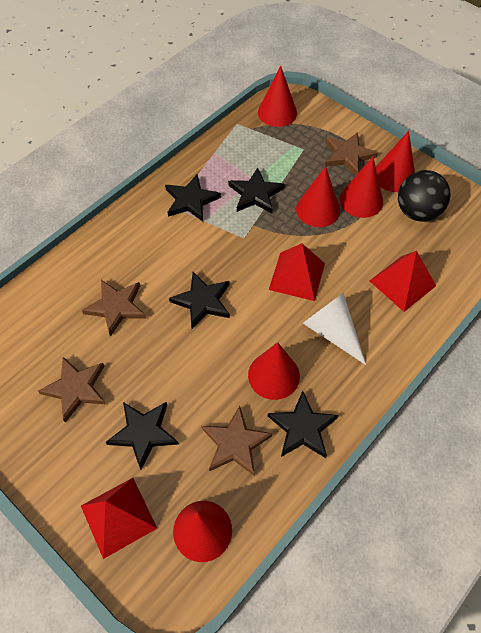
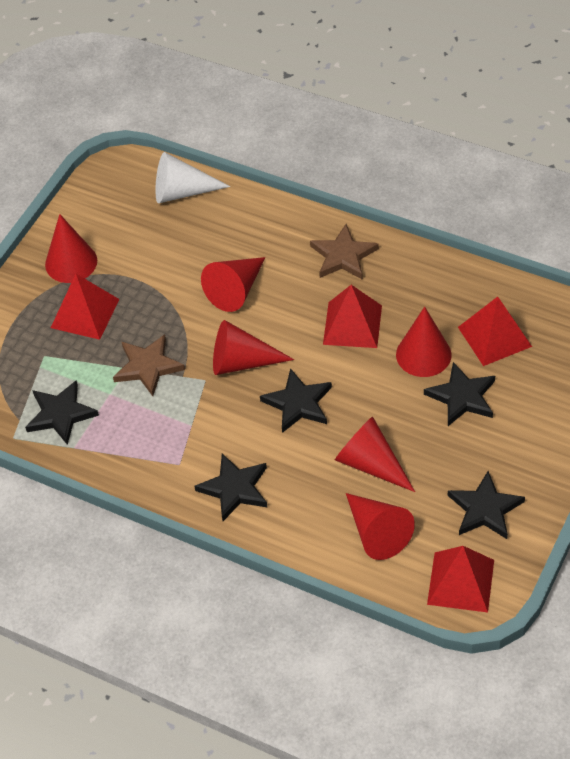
black ball: [398,170,451,222] = 1 -> none = 0
brown star: [38,357,106,423] [82,280,146,337] [201,406,273,476] [325,132,378,175] = 4 -> [113,334,185,396] [310,224,379,280] = 2
red pyramid: [81,478,157,559] [269,243,325,301] [370,251,436,312] = 3 -> [51,274,120,340] [323,285,382,348] [427,546,494,612] [458,297,532,366] = 4

